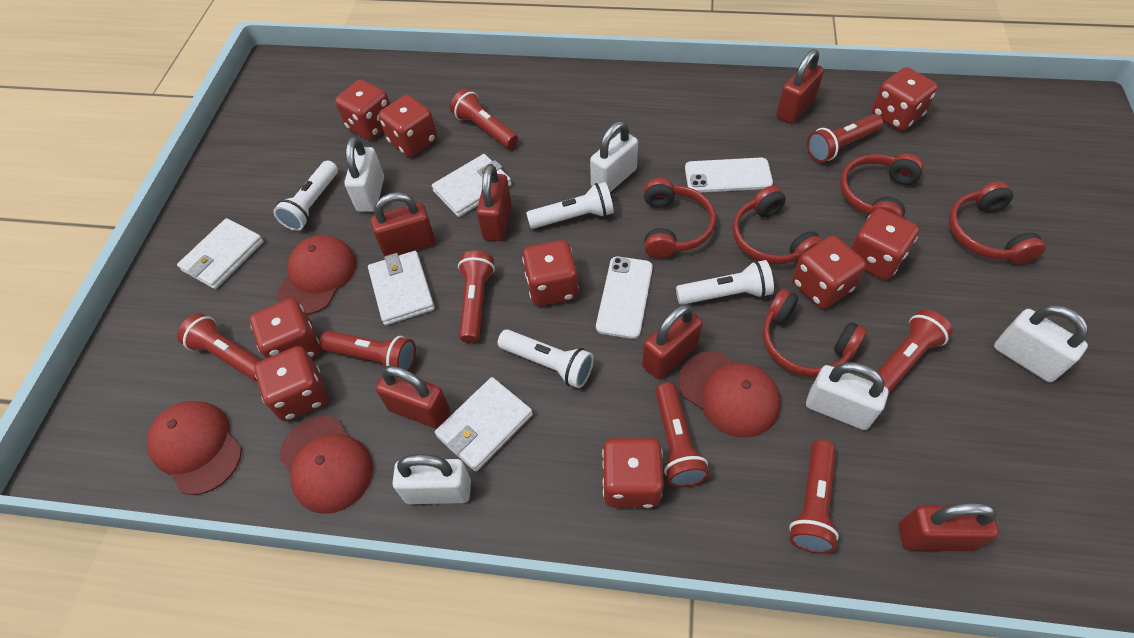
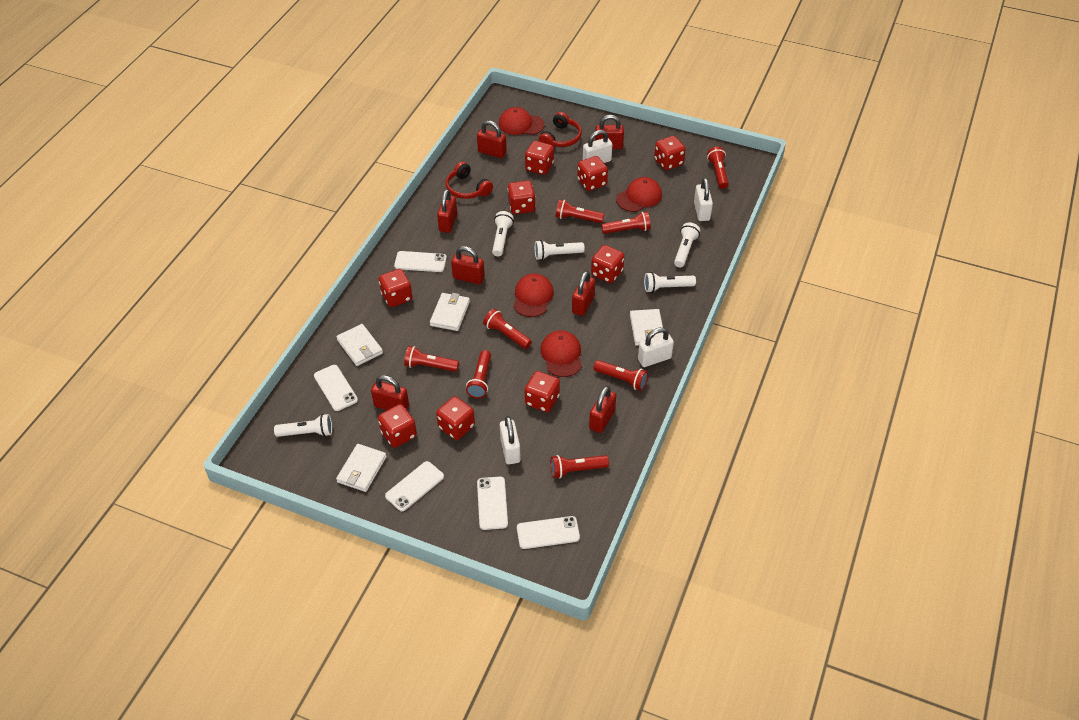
red headphones: [644,178,716,259] [732,186,823,264] [762,289,867,377] [840,153,924,218] [949,181,1046,264] = 5 -> [446,162,493,199] [539,112,582,147] = 2
red padlock: [371,192,435,256] [376,366,450,429] [477,164,512,241] [642,304,703,379] [776,49,824,124] [899,502,999,551] = 6 -> [371,375,409,410] [437,189,457,233] [451,246,485,284] [477,121,507,158] [572,271,595,316] [589,386,616,433] [595,115,624,149] = 7
white flashlight: [273,160,338,231] [498,329,594,388] [526,182,614,229] [676,260,774,305] = 4 -> [274,414,332,437] [492,211,514,256] [535,240,585,260] [644,272,696,293] [674,222,700,267] = 5
white padlock: [345,137,384,212] [392,454,471,504] [590,121,638,192] [806,362,889,430] [994,305,1089,382] = 5 -> [500,416,521,464] [583,130,612,163] [638,327,674,367] [694,178,713,221] = 4
white phone: [596,256,653,339] [685,158,773,192] = 2 -> [314,365,358,411] [385,461,444,511] [394,251,447,272] [477,477,508,530] [517,516,580,549] = 5

